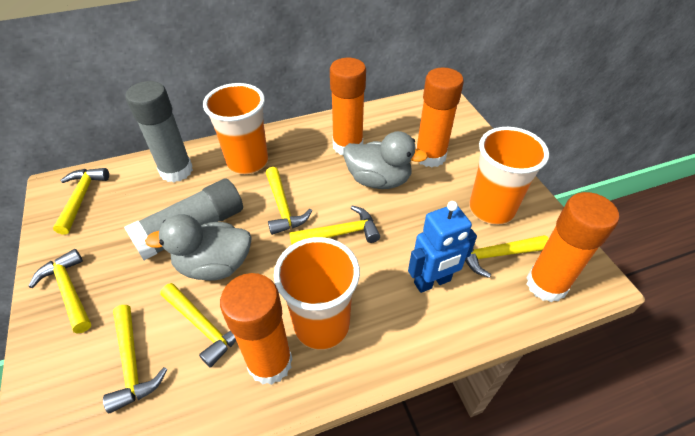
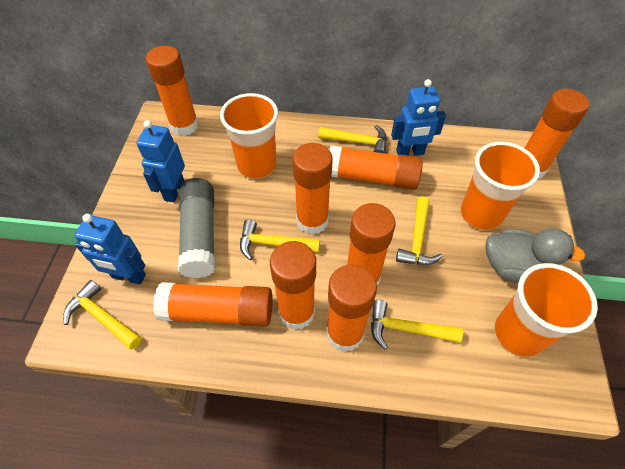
blue robot: [408,201,477,293] = 1 -> [74,214,146,284] [136,120,185,202] [391,79,446,156] = 3
grey duck: [145,214,252,281] [343,131,428,189] = 2 -> [485,228,585,283] = 1
grey glue stick: [124,178,243,260] [125,81,193,182] = 2 -> [178,178,215,278] = 1
orange glue stick: [220,273,293,385] [330,58,366,155] [416,68,464,167] [526,192,619,302] = 4 -> [146,46,199,136] [153,282,273,327] [270,241,316,330] [292,143,333,235] [326,264,377,352] [329,145,423,190] [347,203,396,285] [525,89,589,178] = 8
yellow hammer: [29,249,91,334] [53,168,109,235] [103,305,167,413] [160,283,236,368] [266,167,312,235] [289,206,380,245] [465,235,549,278] = 7 -> [63,280,142,349] [240,219,320,260] [318,125,387,153] [371,300,463,350] [396,196,443,265] = 5

